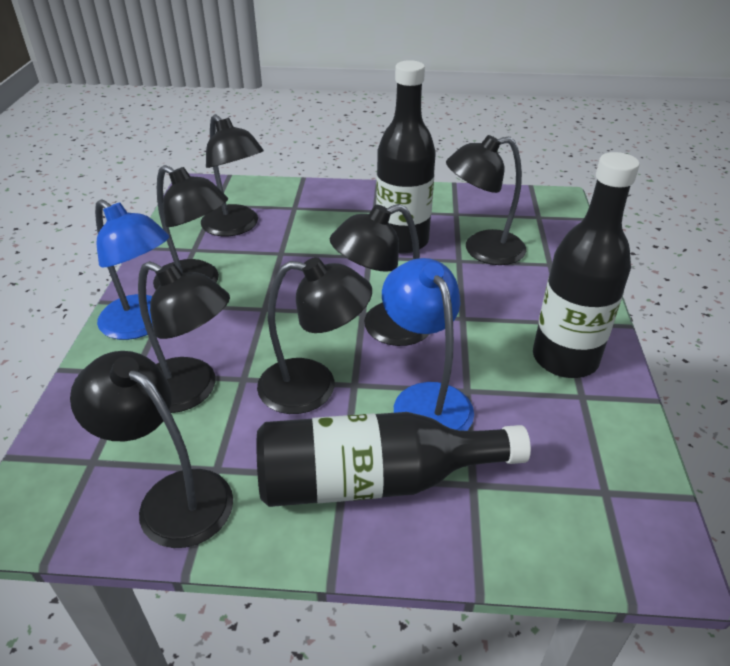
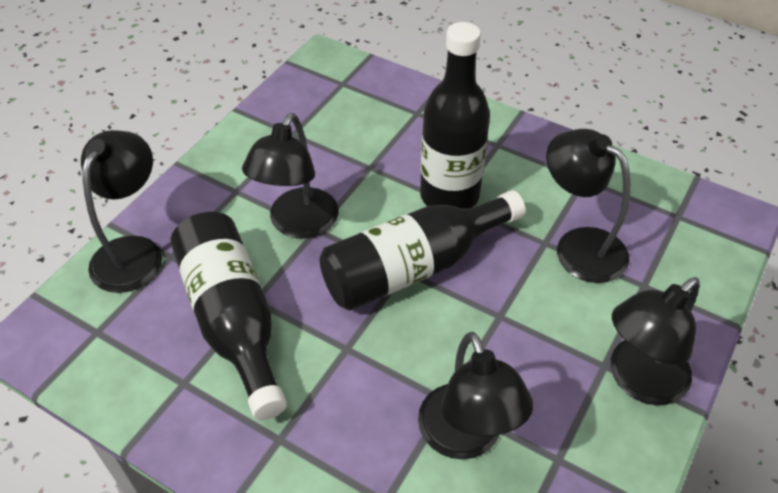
black lamp: [70,351,233,548] [138,261,230,413] [153,165,228,289] [201,114,264,236] [257,257,372,414] [330,204,429,346] [446,135,526,265] = 7 -> [81,130,162,293] [242,113,339,239] [418,332,533,460] [546,129,630,283] [611,277,700,405] = 5
blue lamp: [95,199,169,340] [382,258,474,431] = 2 -> none = 0

